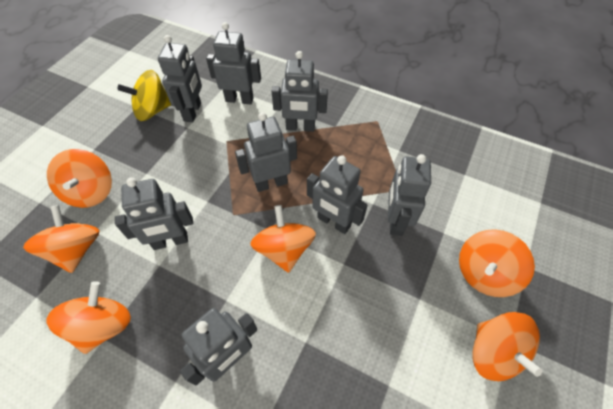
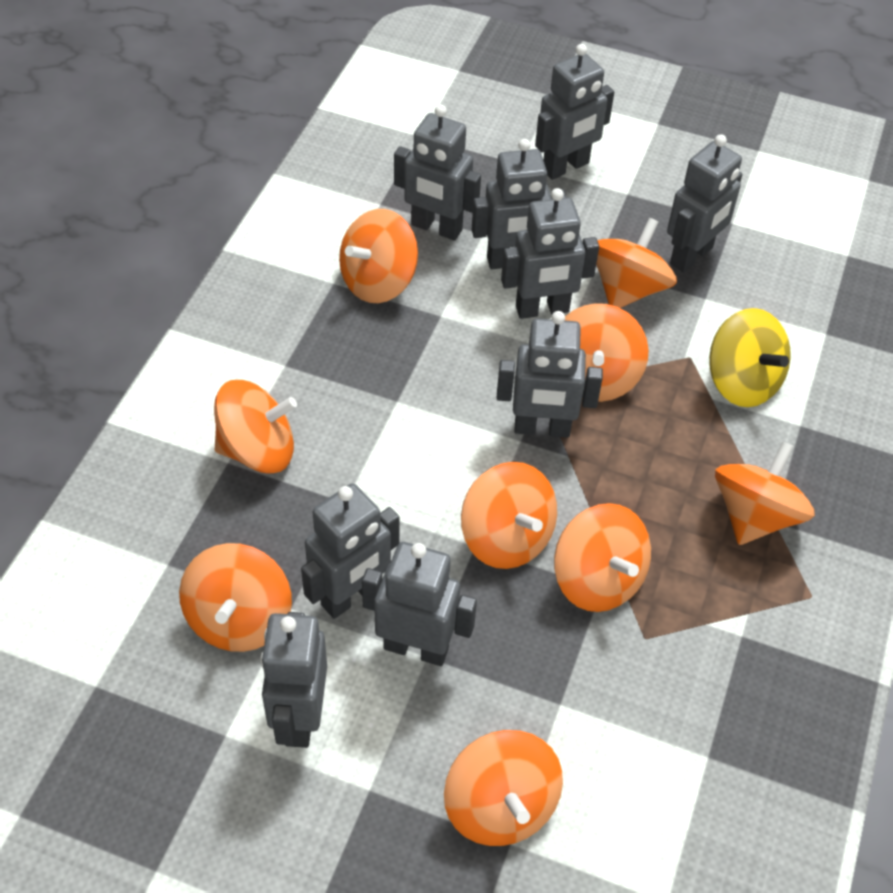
grey robot: [115,177,193,250] [158,35,202,122] [180,308,257,386] [206,22,261,104] [235,112,297,192] [272,51,328,132] [307,155,368,234] [388,154,431,236] = 8 -> [261,612,327,748] [301,483,399,619] [362,542,477,666] [394,105,481,240] [472,139,566,269] [497,311,603,438] [501,188,599,319] [535,44,614,180] [667,134,743,272] = 9
orange spinning top: [23,205,100,273] [46,281,131,354] [47,149,112,208] [250,205,316,273] [459,229,535,297] [472,312,542,381] = 6 -> [179,543,292,652] [214,380,297,474] [339,209,418,303] [444,730,563,846] [461,462,557,569] [554,503,651,612] [565,303,649,402] [596,218,677,308] [715,442,815,545] = 9

